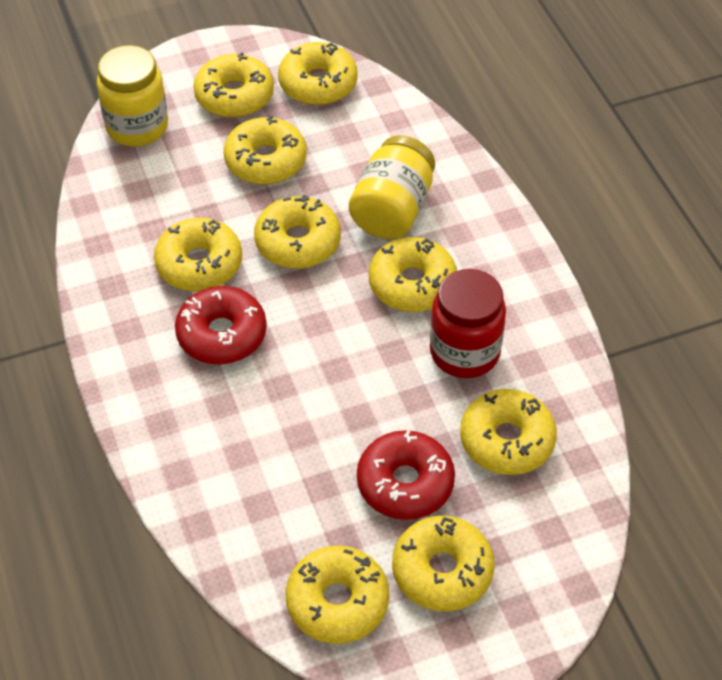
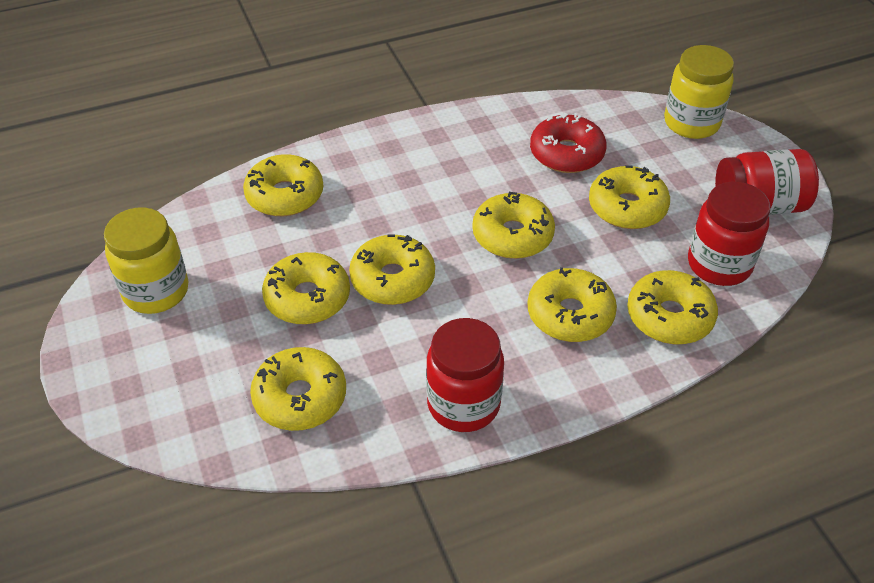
red donut: [175,286,267,364] [357,430,455,520] = 2 -> [530,113,607,173] = 1
red jar: [430,269,506,378] = 1 -> [426,318,504,432] [688,182,771,286] [715,149,819,215] = 3
yellow donut: [154,218,242,291] [193,52,274,118] [224,116,307,185] [254,195,341,269] [278,42,357,105] [286,546,389,644] [368,237,457,312] [392,516,495,611] [460,389,557,475] = 9 -> [243,154,323,216] [250,347,346,431] [262,252,350,324] [349,234,435,305] [472,192,555,259] [527,267,617,342] [589,165,670,229] [627,270,718,344] = 8

